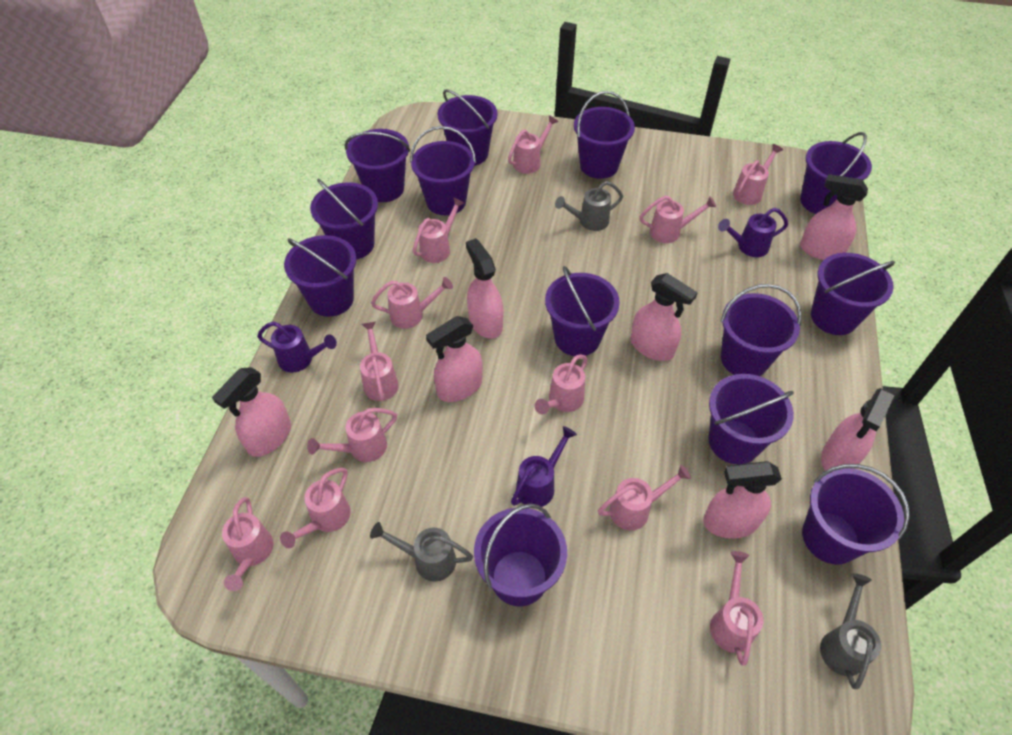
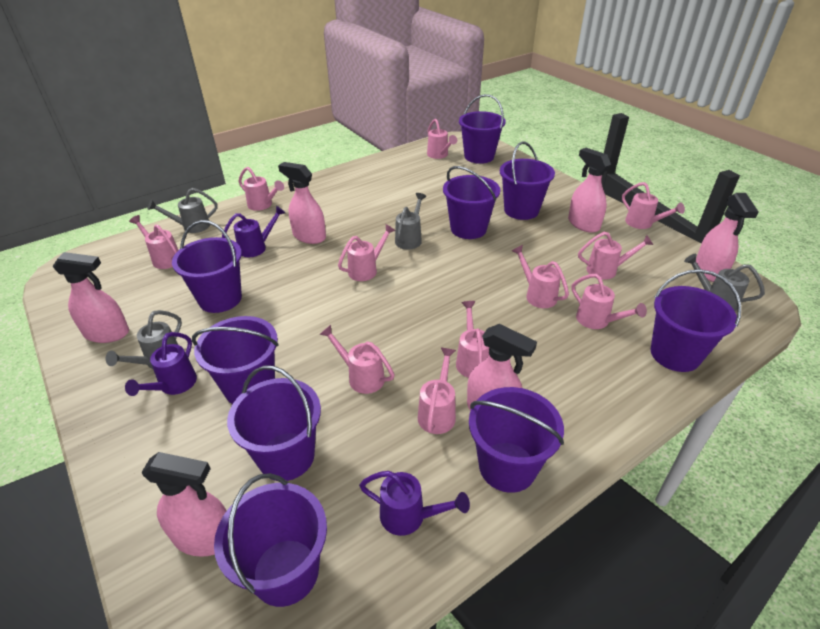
grey watering can: [370,522,473,581] [555,181,623,231] [820,573,881,689] = 3 -> [106,310,182,369] [148,188,218,233] [395,193,426,250] [684,254,765,311] = 4
pink spray bottle: [212,367,291,457] [426,316,483,402] [466,238,503,339] [631,273,698,361] [703,461,782,538] [800,174,868,260] [821,388,895,471] = 7 -> [52,252,129,343] [141,452,226,557] [278,162,326,244] [467,324,537,411] [568,148,611,233] [696,193,759,282] = 6
pink watering can: [222,497,274,591] [280,468,351,548] [307,408,397,462] [360,321,399,401] [371,277,453,329] [413,197,464,263] [508,115,559,174] [535,354,588,415] [598,465,691,530] [640,196,716,243] [710,551,763,665] [733,144,783,205] = 12 -> [129,215,179,269] [239,167,284,211] [319,325,395,394] [338,224,395,281] [418,348,456,434] [427,119,457,159] [456,301,489,378] [512,245,569,308] [572,274,647,329] [578,232,653,280] [622,182,685,229] = 11
purple bucket: [284,235,356,317] [310,179,378,259] [345,129,410,202] [410,126,476,215] [438,89,498,166] [474,503,567,606] [545,266,620,356] [574,91,635,179] [709,374,794,464] [721,284,802,376] [800,132,872,214] [802,464,910,564] [811,253,895,335] = 13 -> [172,220,242,313] [192,316,279,404] [214,473,327,607] [227,365,321,481] [443,166,500,239] [459,94,506,164] [469,387,564,493] [500,141,555,220] [651,269,741,372] = 9

